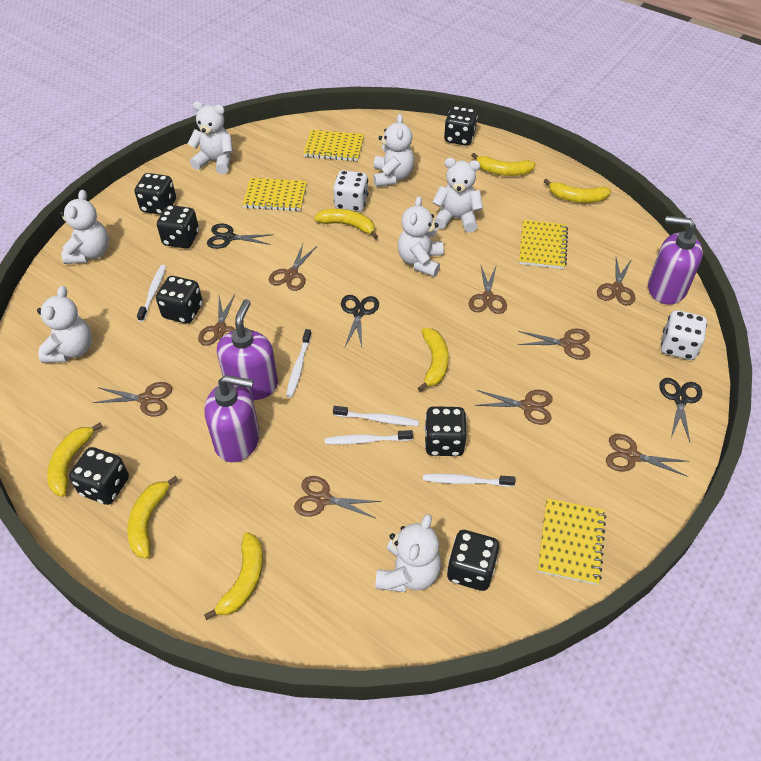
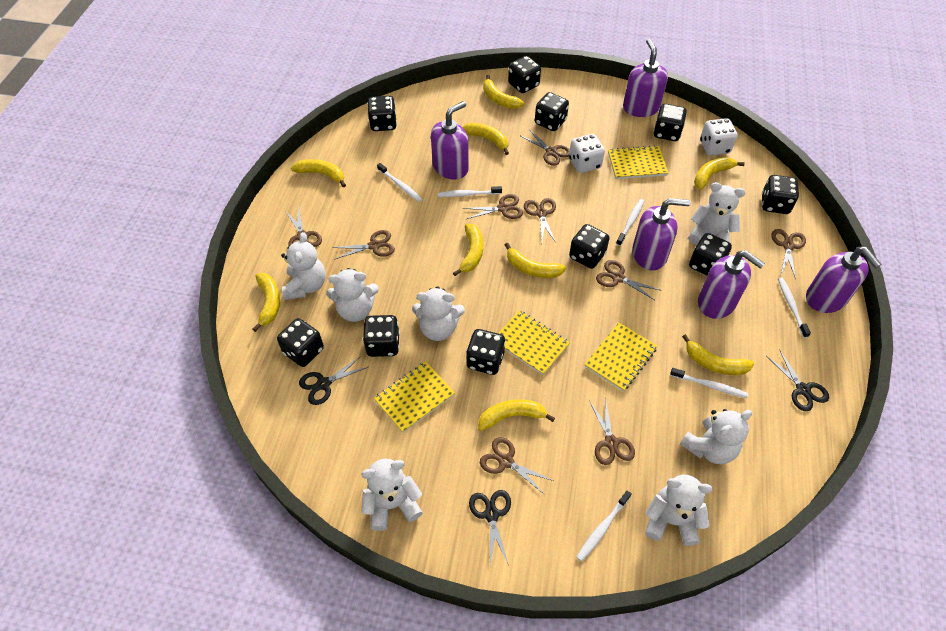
black dice: [69,447,129,505] [135,173,176,215] [156,276,203,324] [157,205,199,249] [424,406,467,456] [444,106,478,146] [447,530,499,591] = 7 -> [277,318,324,367] [363,315,400,357] [367,96,397,131] [466,329,506,375] [508,56,541,93] [535,92,569,131] [569,224,610,269] [653,104,687,141] [689,233,732,275] [762,175,799,214] = 10
purple soap dispenser: [204,375,260,462] [217,299,278,400] [648,216,703,305] = 3 -> [431,101,469,180] [623,39,668,117] [632,198,691,270] [698,250,765,319] [806,247,881,313] = 5
white toothbrush: [137,265,166,322] [286,329,311,398] [325,430,413,444] [333,406,419,426] [423,474,516,487] = 5 -> [377,163,423,202] [438,186,502,197] [577,491,632,562] [616,199,644,246] [670,368,748,398] [778,278,811,338] = 6
yellow banana: [47,423,103,497] [127,476,178,559] [204,532,263,620] [314,209,378,239] [418,328,449,392] [471,153,536,176] [543,179,611,203] = 7 -> [253,273,280,332] [291,159,346,187] [453,224,483,276] [462,123,509,155] [478,399,555,431] [483,75,524,109] [505,243,566,278] [682,334,754,375] [694,157,745,190] = 9

